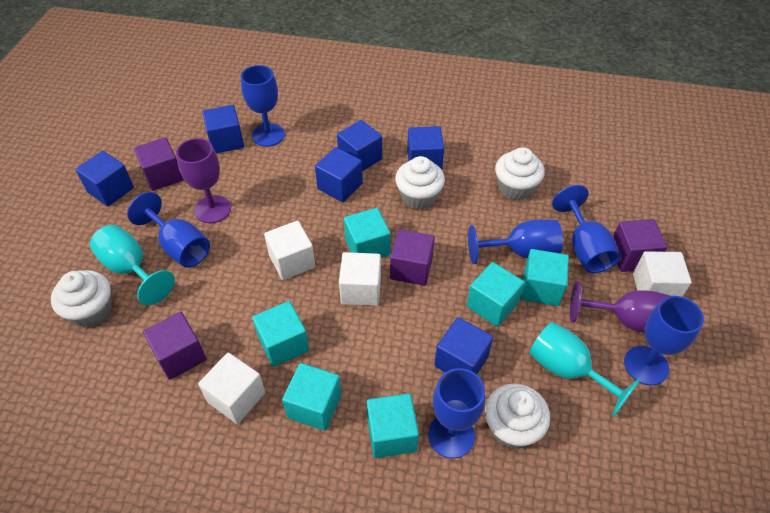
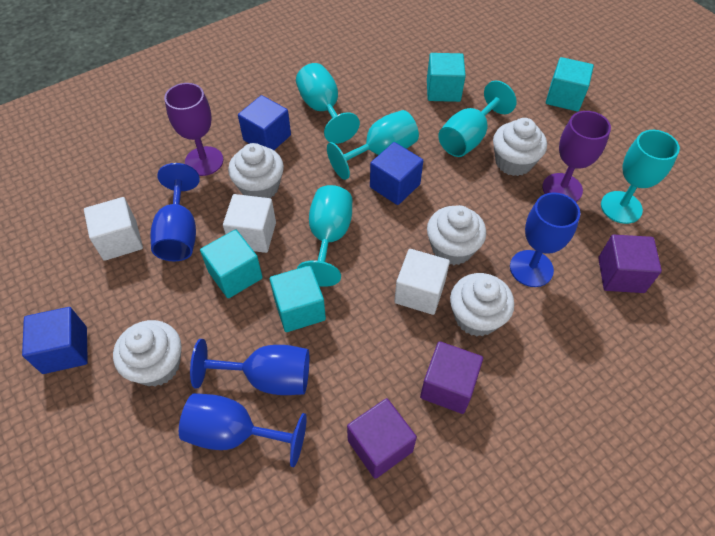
blue cube: [75,151,134,206] [202,105,244,154] [315,147,363,202] [337,120,382,171] [407,126,444,170] [434,317,493,374] = 6 -> [22,307,88,374] [238,95,291,150] [370,142,423,205] = 3
blue goblet: [127,192,210,268] [241,65,285,147] [428,368,485,458] [468,219,563,264] [552,185,620,273] [624,296,704,385] = 6 -> [150,163,200,261] [179,393,307,467] [190,339,309,395] [510,192,580,287] = 4
purple cube: [134,137,183,191] [143,312,206,380] [390,229,435,286] [613,219,667,272] = 4 -> [347,398,417,479] [420,341,483,414] [598,235,662,293] = 3
turquoise cube: [252,301,309,367] [282,363,342,431] [344,208,391,258] [367,393,419,458] [467,262,524,327] [521,249,569,306] = 6 -> [200,229,263,298] [270,265,326,332] [427,53,466,102] [546,57,594,111] = 4
turquoise goblet: [90,225,175,305] [529,322,641,417] = 2 -> [296,63,360,144] [297,185,352,287] [327,110,419,180] [438,81,517,157] [601,130,680,224] = 5
white cube: [198,353,265,424] [264,221,315,280] [339,252,381,306] [633,251,692,297] = 4 -> [84,197,143,261] [223,194,276,253] [394,249,450,315] = 3
white cupcake: [51,270,112,328] [395,156,445,210] [485,383,550,449] [495,147,545,201] = 4 -> [113,320,181,387] [228,143,284,198] [427,205,486,265] [450,273,514,337] [493,118,547,176] = 5

